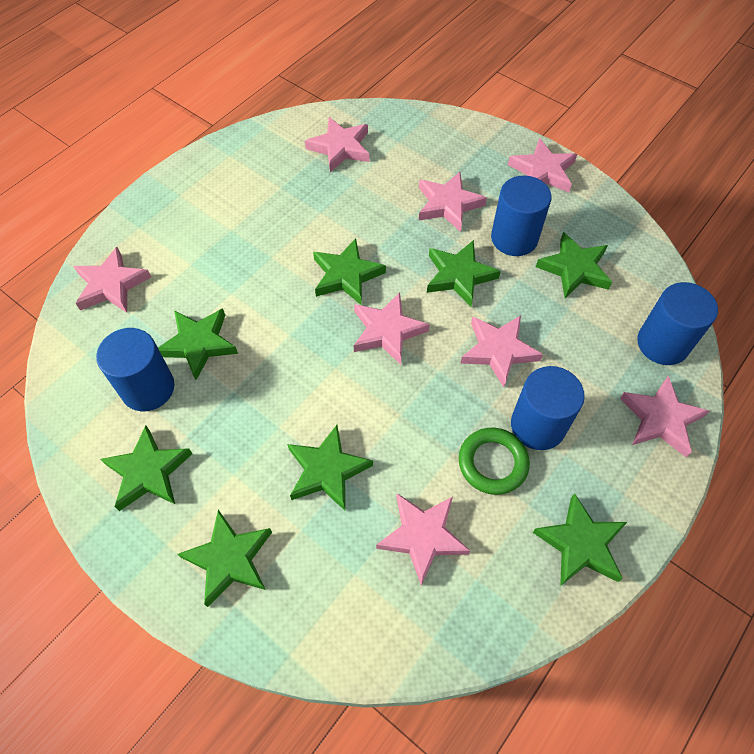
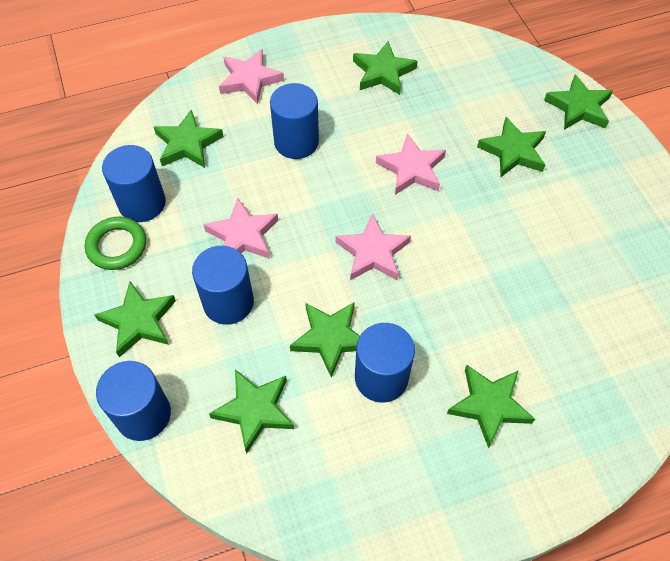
blue cylinder: [96,328,175,411] [491,176,552,256] [511,366,585,450] [637,282,718,365] = 4 -> [96,361,171,441] [102,145,166,222] [192,246,254,325] [270,83,319,159] [355,323,415,403] = 5
pink star: [74,247,151,313] [305,117,370,172] [354,292,430,365] [376,493,470,585] [419,172,487,232] [460,315,543,387] [508,138,577,192] [620,376,710,457] = 8 -> [203,198,278,259] [219,49,284,104] [336,213,411,280] [376,134,446,195] = 4

